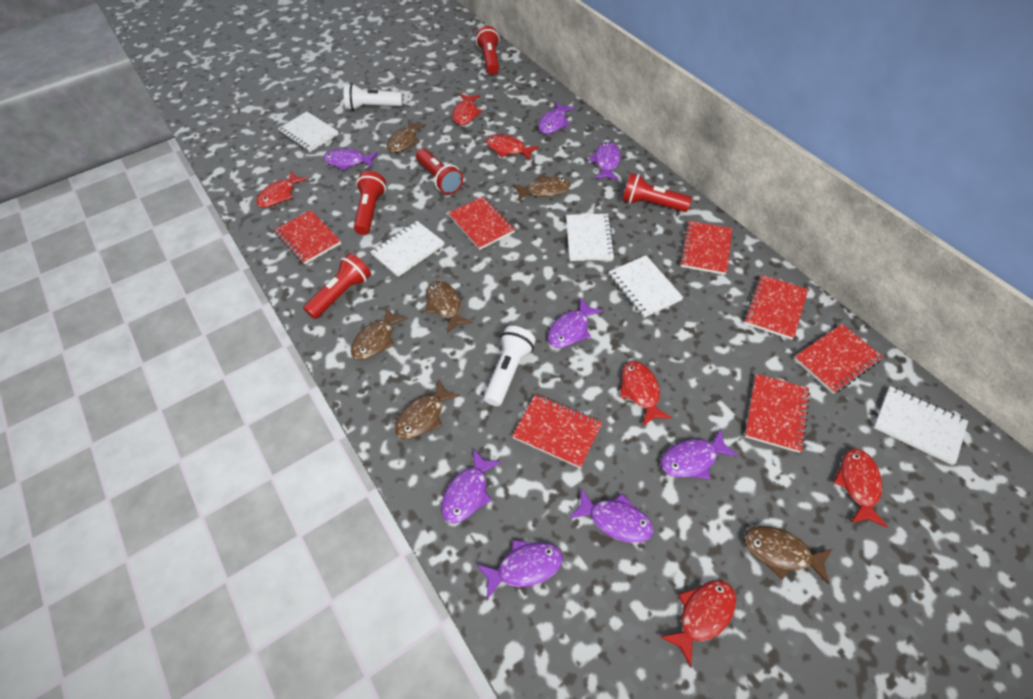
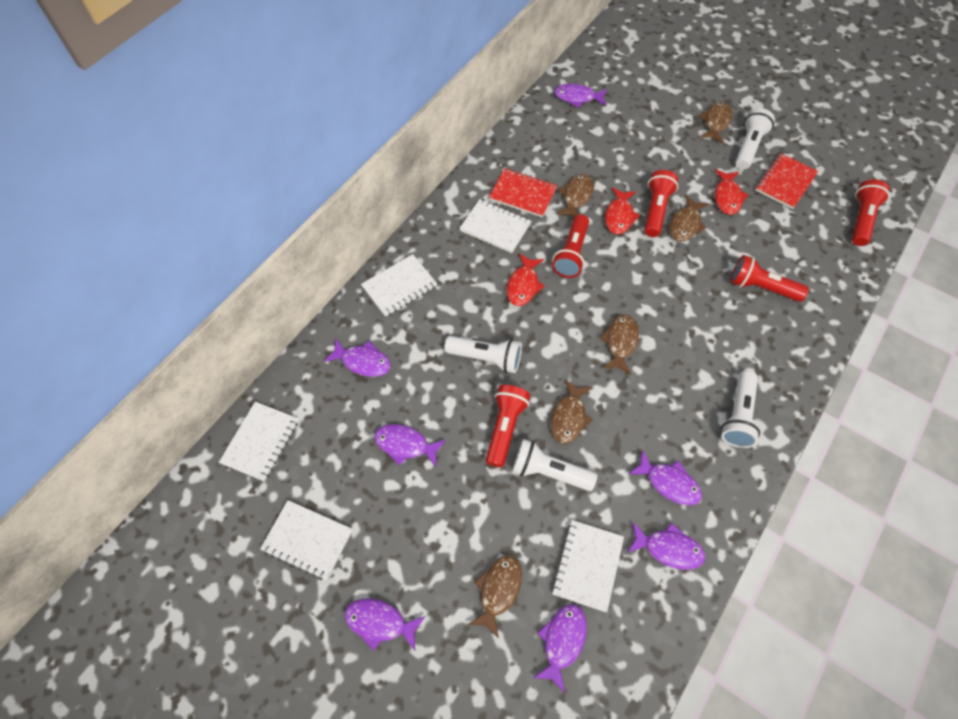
purple fish: [323,148,378,171] [441,449,502,523] [477,540,563,600] [538,102,575,134] [547,297,603,348] [569,489,653,543] [589,142,621,180] [660,428,738,479] = 8 -> [324,339,391,377] [344,598,425,651] [374,424,446,467] [533,604,587,692] [554,84,607,108] [627,522,706,570] [629,450,702,505] = 7
red fish: [256,171,308,208] [452,94,483,125] [486,134,539,160] [620,361,672,426] [660,580,736,667] [833,449,888,527] = 6 -> [507,253,544,306] [605,187,640,234] [715,169,748,215] = 3
red notebook: [274,210,341,264] [448,196,515,250] [512,394,602,468] [680,221,732,275] [744,275,808,340] [745,374,810,453] [794,324,883,394] = 7 -> [489,168,558,217] [755,153,818,209] = 2
white flashlight: [344,83,403,111] [484,326,536,406] = 2 -> [444,336,522,373] [512,439,597,491] [721,370,760,448] [735,108,775,170] = 4

